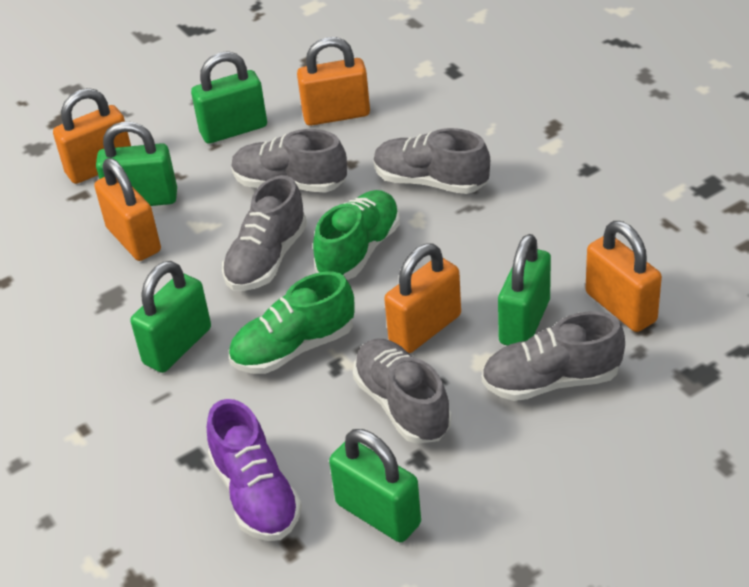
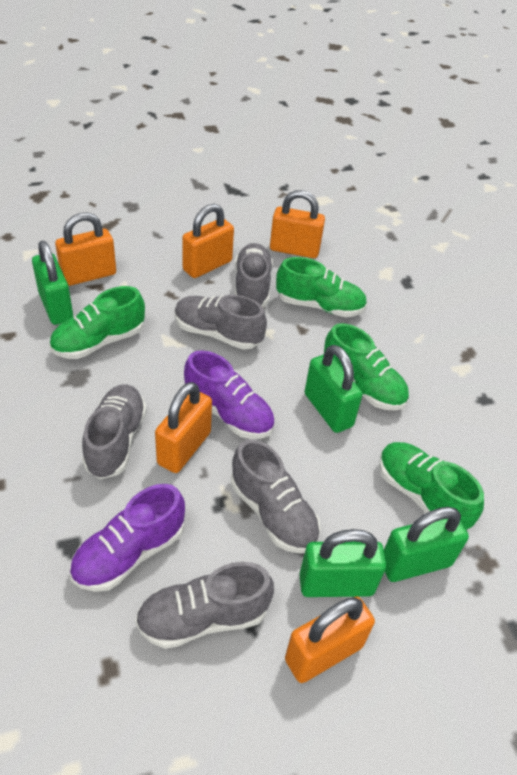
green padlock: [96,121,177,206] [130,261,211,373] [191,51,267,144] [329,429,421,542] [498,234,551,346] = 5 -> [32,241,73,325] [300,529,386,597] [305,345,363,433] [384,507,469,582] = 4
green shoe: [229,271,355,374] [313,190,400,280] = 2 -> [50,286,145,359] [276,257,367,317] [324,323,409,411] [379,442,484,530] = 4
purple shoe: [207,399,302,541] = 1 -> [69,484,185,592] [184,350,275,439] = 2

